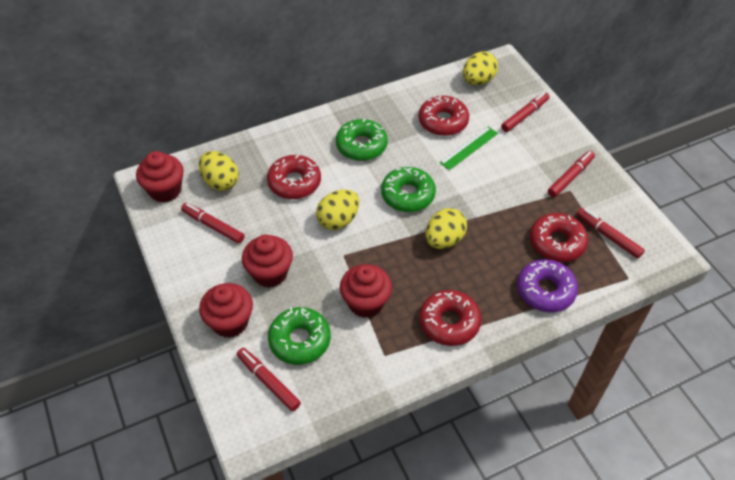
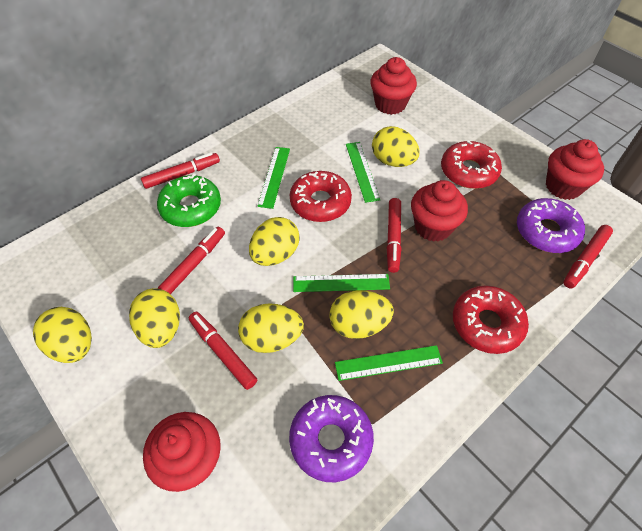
green donut: [268,307,331,365] [336,119,388,161] [381,167,436,212] = 3 -> [157,173,221,227] = 1
green ruler: [439,127,498,170] = 1 -> [257,147,290,209] [293,274,390,292] [335,345,443,381] [346,142,380,203] = 4
purple donut: [517,259,578,312] = 1 -> [289,395,374,482] [517,198,585,253] = 2
red donut: [267,155,321,199] [419,96,469,136] [419,290,481,346] [530,213,588,262] = 4 -> [290,171,352,222] [441,141,502,189] [453,285,529,354] = 3
yellow egg: [199,151,239,191] [316,190,360,230] [425,208,467,249] [463,51,498,85] = 4 -> [33,307,92,363] [129,288,180,348] [238,303,304,353] [249,217,300,266] [330,290,394,339] [372,126,419,167] = 6

